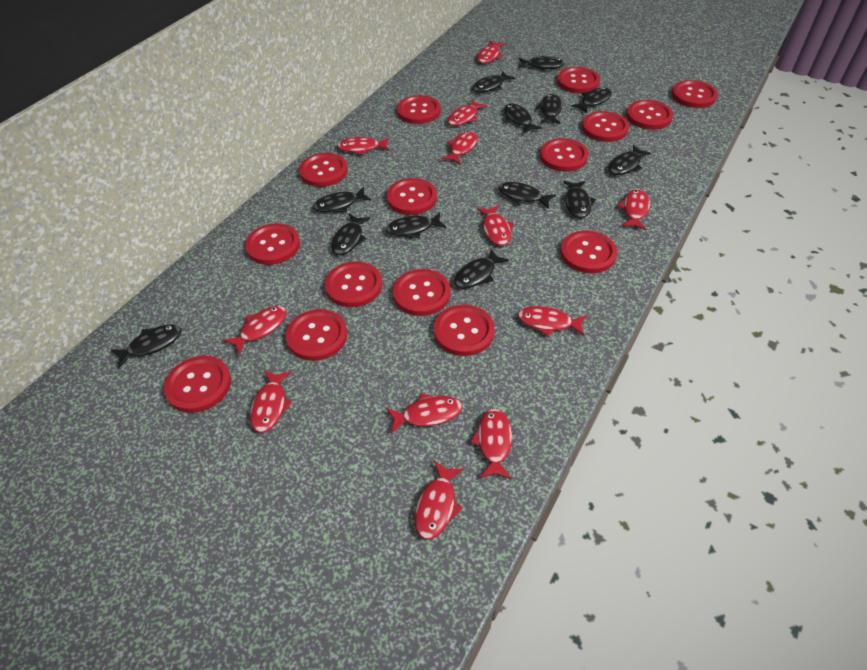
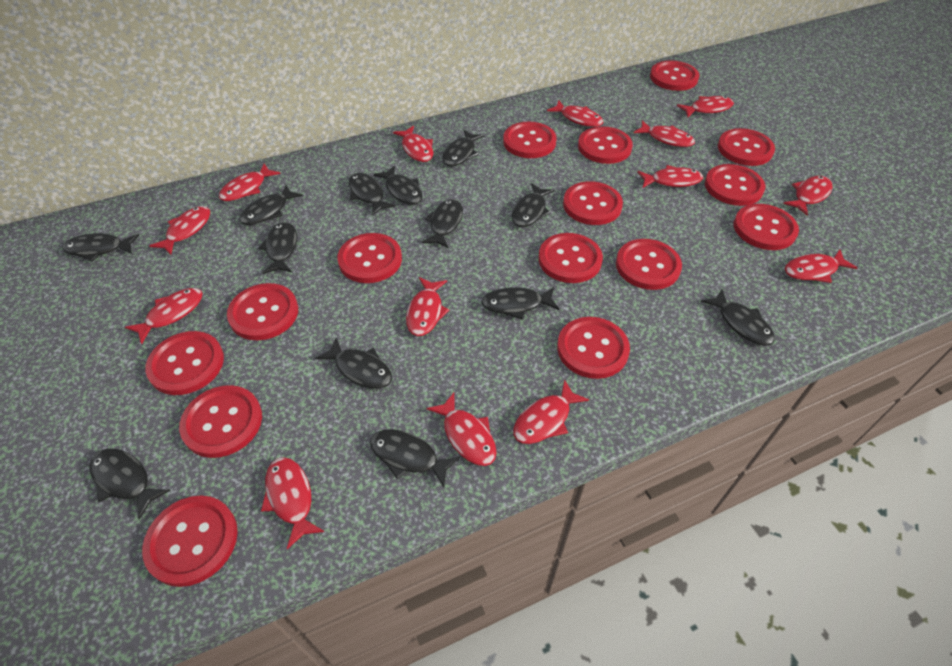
red fish: [223,306,287,355] [250,370,293,433] [337,137,389,156] [386,393,462,434] [414,461,464,540] [441,131,478,164] [448,100,487,126] [470,408,512,479] [477,41,505,64] [477,205,514,246] [518,306,587,337] [617,189,650,230] = 12 -> [125,288,203,344] [149,206,210,255] [219,163,280,201] [261,457,324,549] [393,126,433,162] [406,277,449,336] [426,393,497,466] [513,379,589,444] [547,101,603,127] [634,120,695,147] [637,165,703,188] [677,96,734,118] [783,176,833,216] [785,249,857,283] = 14

